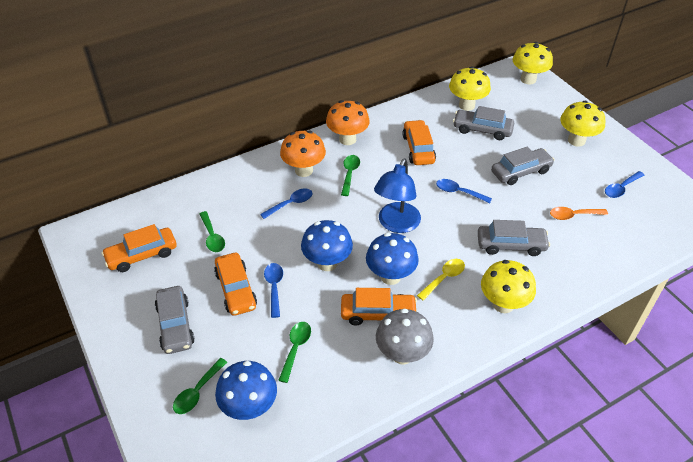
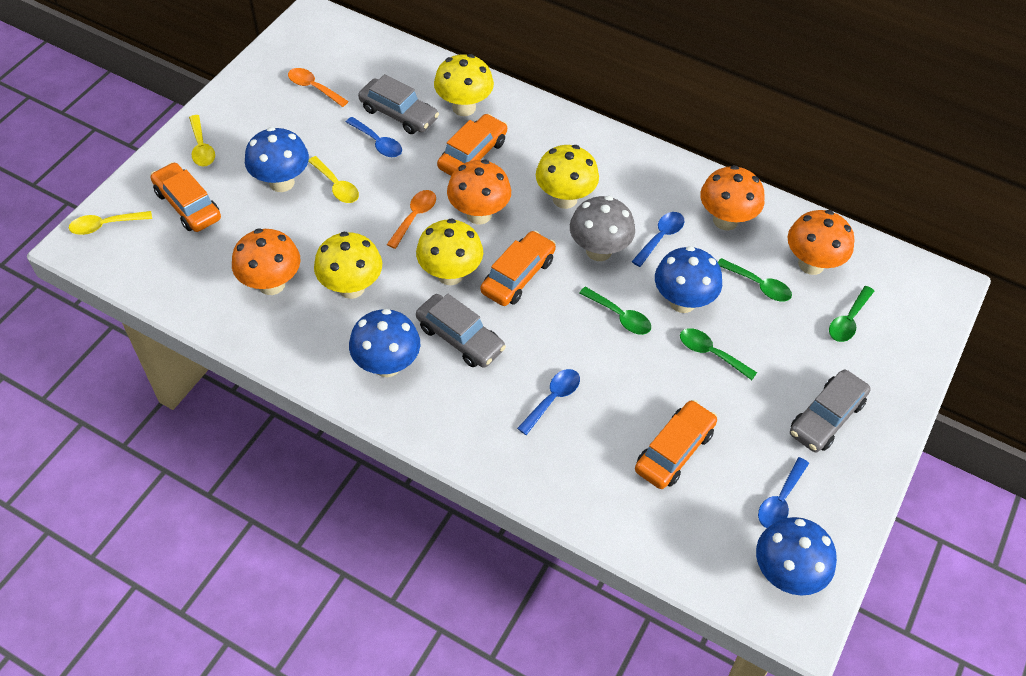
blue lamp: [374,158,421,233] = 1 -> none = 0
blue mushroom: [215,361,277,420] [301,220,353,271] [366,233,419,285] = 3 -> [245,127,309,192] [349,309,420,377] [655,246,722,313] [756,517,837,596] = 4
grey car: [155,286,195,354] [453,106,514,140] [477,220,550,256] [491,146,555,185] = 4 -> [358,74,439,134] [416,294,506,368] [790,370,871,452] = 3
orange mushroom: [280,131,326,177] [326,100,370,145] = 2 -> [232,228,300,295] [447,160,511,224] [700,165,765,231] [788,210,855,275] = 4
orange spoon: [550,207,608,220] = 1 -> [288,68,349,107] [387,190,436,249] = 2
yellow spoon: [417,259,465,301] = 1 -> [69,211,152,235] [189,115,215,166] [308,156,359,203] = 3

